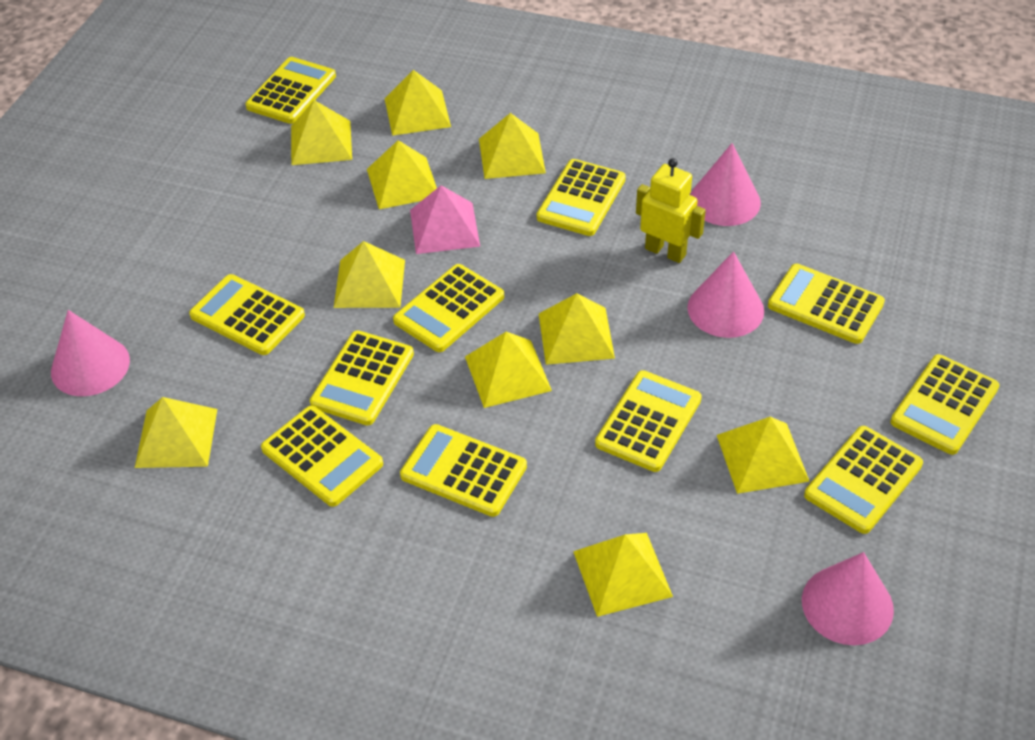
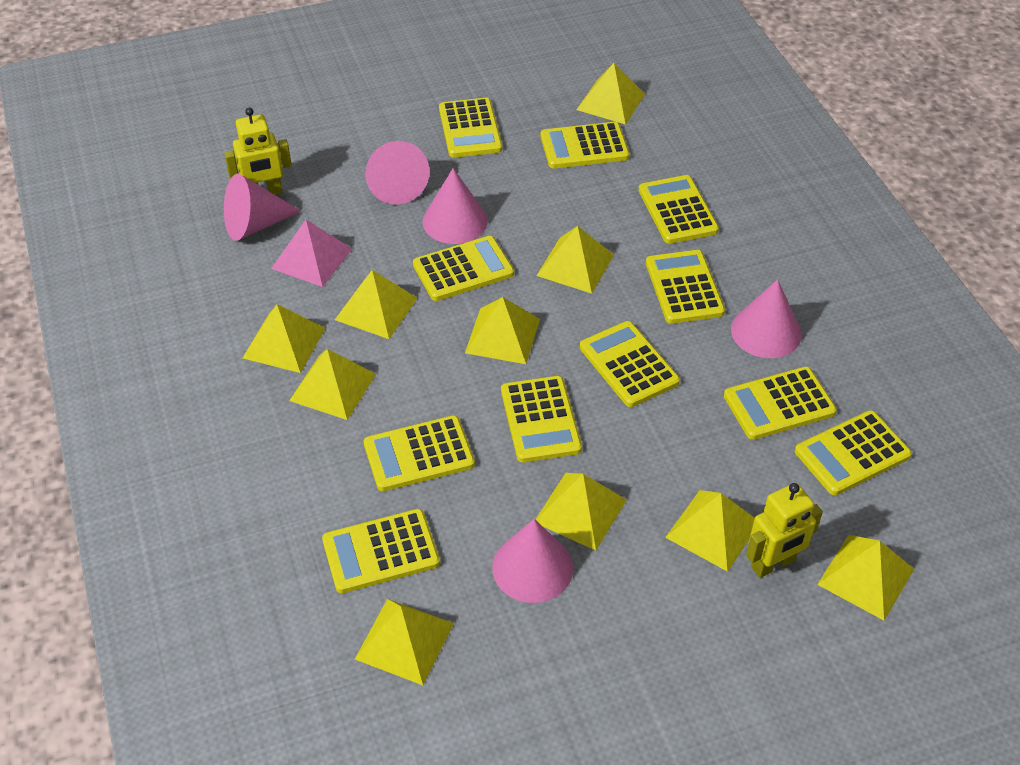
pink cone: [51,310,130,396] [687,251,764,338] [690,143,761,226] [802,552,894,645] = 4 -> [224,174,301,241] [365,141,430,205] [423,168,488,244] [492,519,573,603] [731,279,802,358] = 5
yellow robot: [636,158,706,263] = 1 -> [224,108,292,195] [746,483,823,578] = 2

